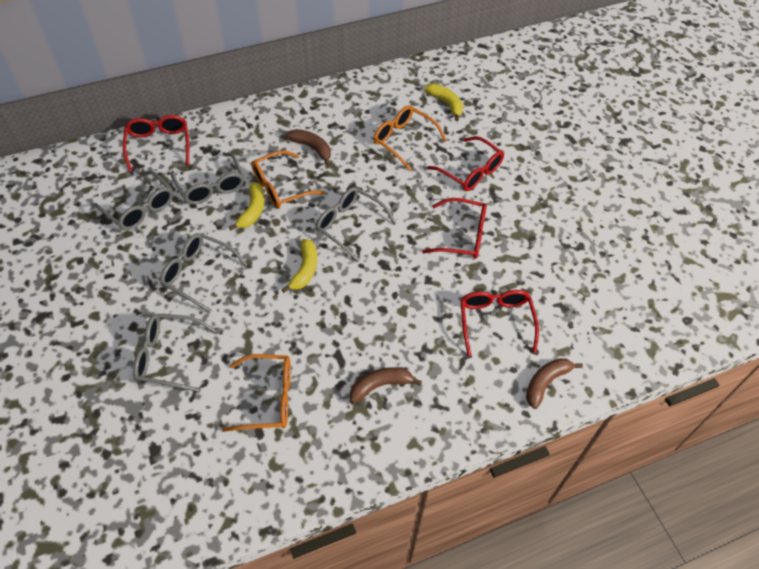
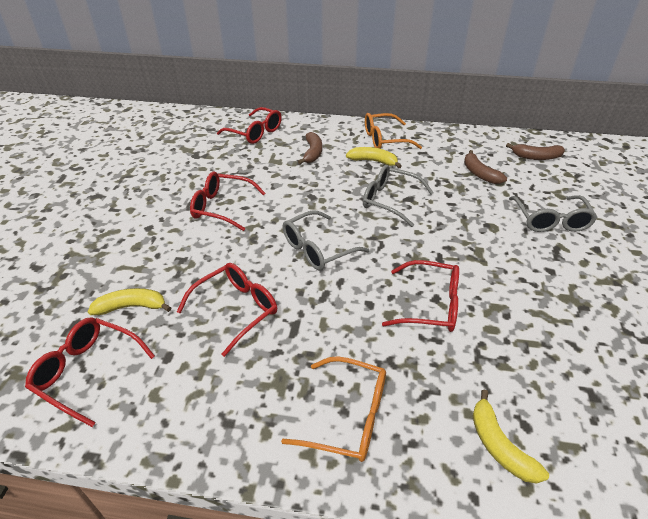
grey glasses: [94,171,173,230] [133,314,216,392] [160,233,247,313] [171,153,244,204] [316,187,397,262] = 5 -> [283,211,370,270] [363,165,434,227] [509,195,597,232] = 3
orange glasses: [222,354,291,432] [251,150,325,209] [374,105,447,171] = 3 -> [281,356,386,462] [365,113,422,149] = 2
red glasses: [123,115,189,172] [422,198,487,259] [427,136,504,191] [460,290,539,356] = 4 -> [25,317,155,427] [177,263,277,357] [190,171,266,231] [217,107,282,144] [382,260,459,332] = 5

